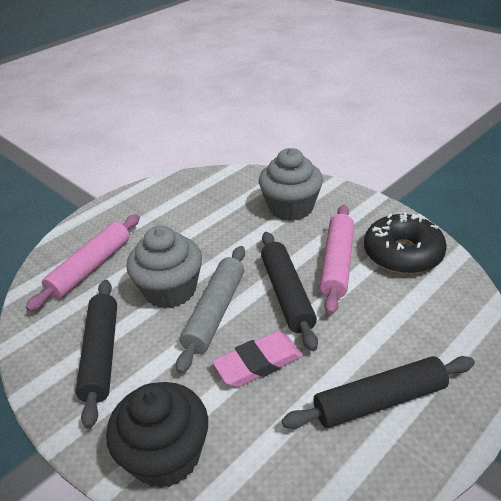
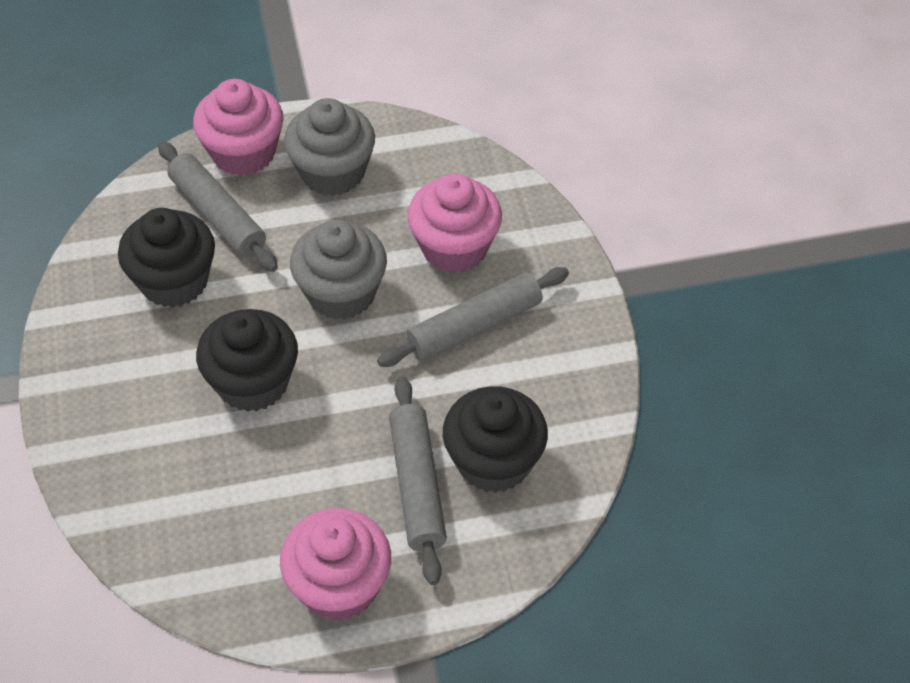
black cupcake: [106,382,208,488] = 1 -> [118,208,215,308] [196,309,298,412] [443,386,548,493] = 3
black donut: [364,212,447,274] = 1 -> none = 0
black rolling pin: [76,280,117,429] [261,232,318,351] [282,356,475,429] = 3 -> none = 0
grey rolling pin: [176,246,245,374] = 1 -> [158,141,278,272] [377,267,569,367] [389,377,447,585] = 3
pink cupcake: none = 0 -> [193,79,283,176] [280,508,391,621] [407,173,502,273] = 3
pink eraser: [212,331,303,387] = 1 -> none = 0
pink rolling pin: [26,214,140,312] [320,205,354,315] = 2 -> none = 0

